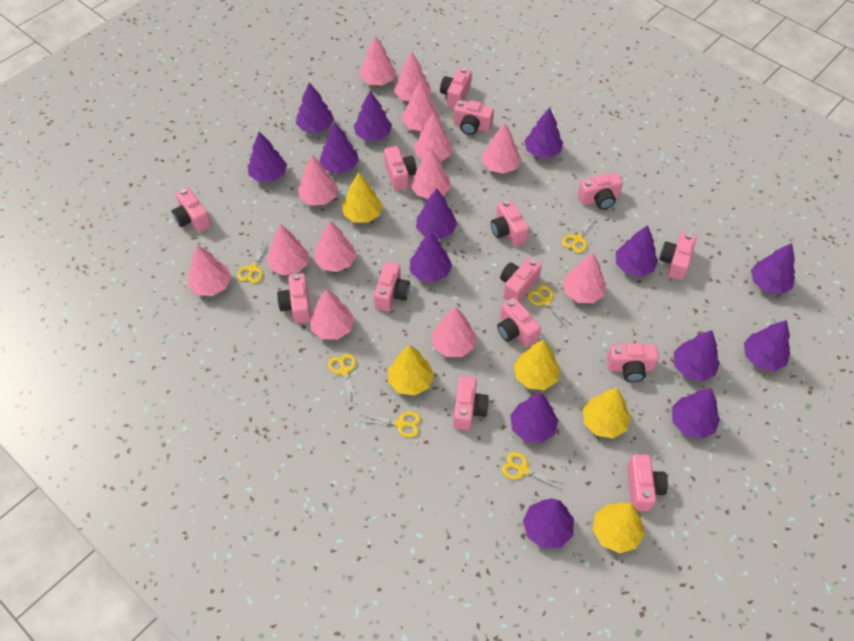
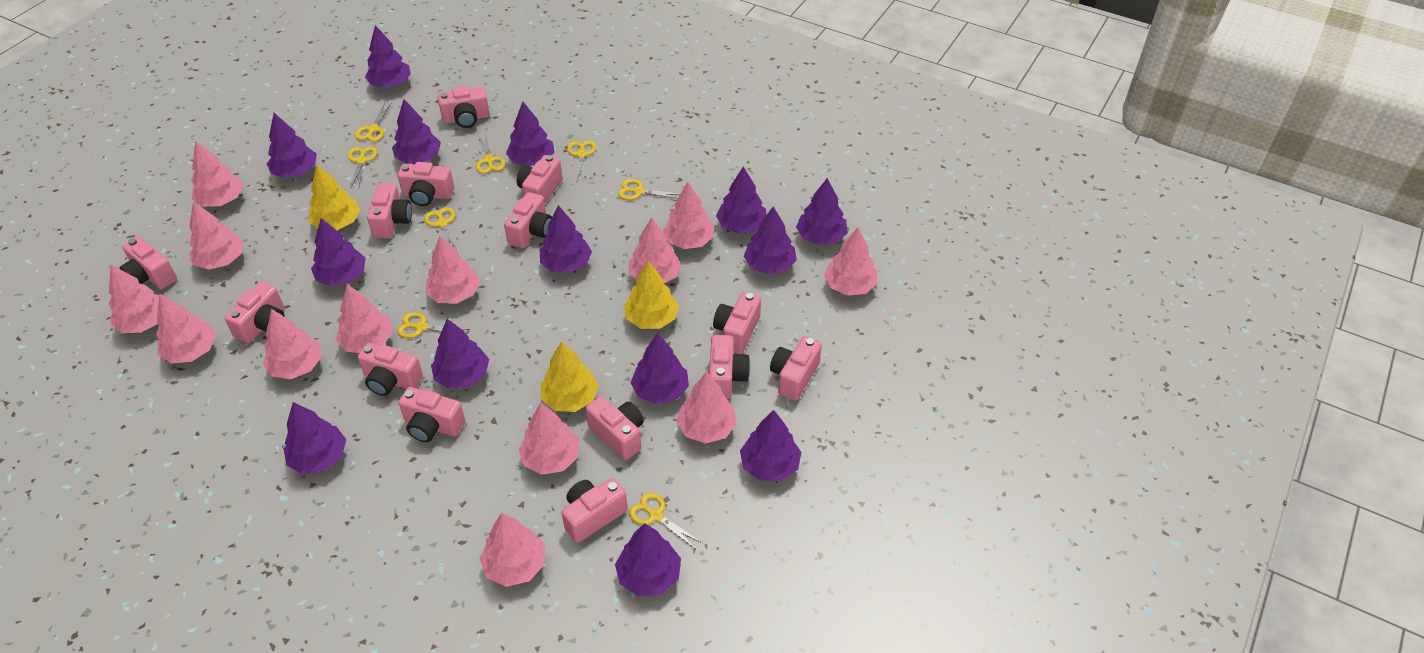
yellow scissors: [237,239,269,284] [328,353,358,405] [361,411,421,438] [502,452,565,490] [528,285,573,329] [562,214,596,253] = 6 -> [348,146,377,188] [355,103,391,142] [397,312,470,338] [424,207,458,251] [476,133,505,174] [567,141,596,182] [618,179,680,200] [629,492,702,548] = 8
yellow tree: [342,172,383,223] [388,345,434,396] [514,339,560,390] [583,388,631,438] [593,502,645,553] = 5 -> [308,164,360,230] [541,341,599,412] [624,260,679,329] = 3

